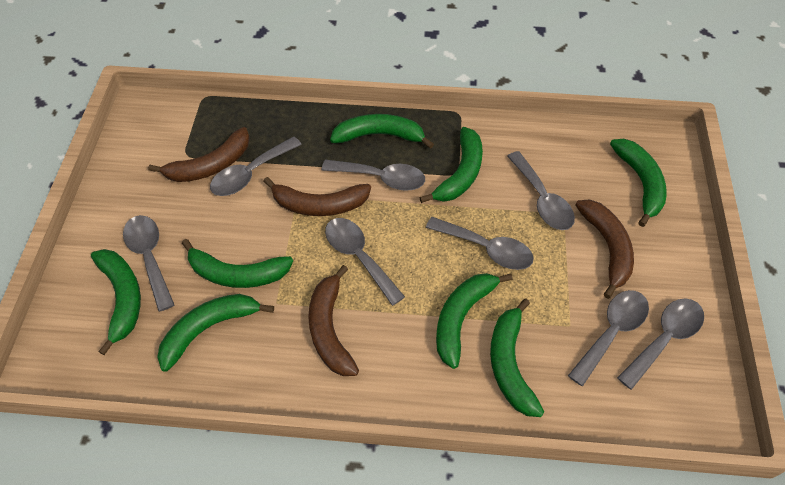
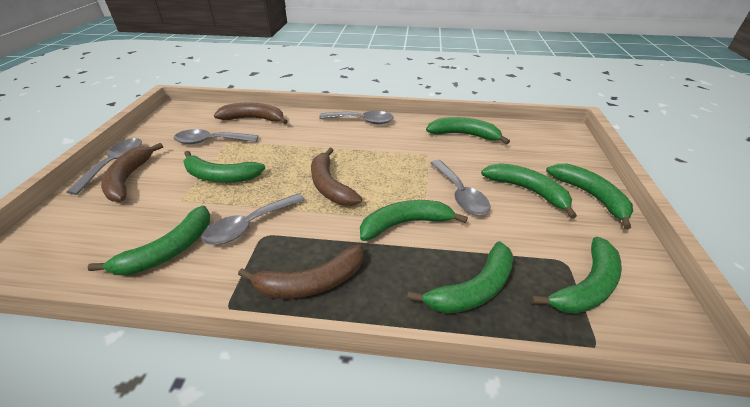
grey spoon: [123,215,174,311] [210,137,302,196] [321,160,425,191] [325,218,405,306] [426,217,534,270] [507,151,575,230] [568,290,649,386] [617,299,704,390] = 8 -> [66,138,142,195] [174,129,258,144] [201,193,305,245] [319,111,394,124] [431,160,490,215] = 5

